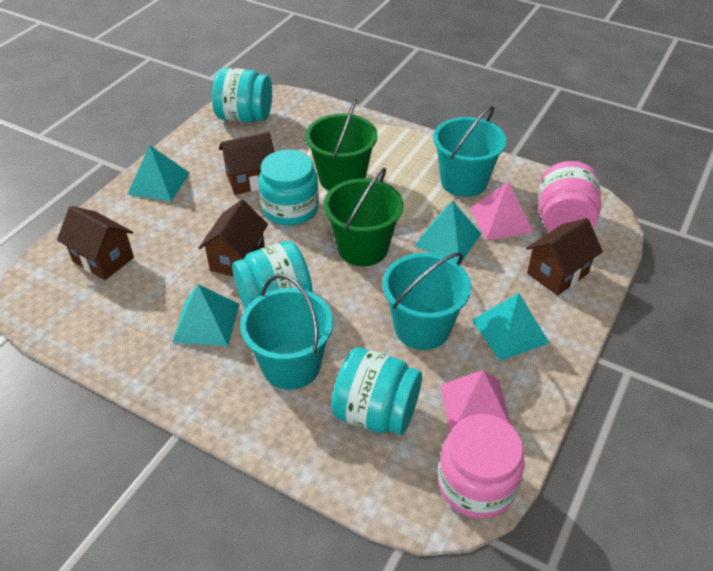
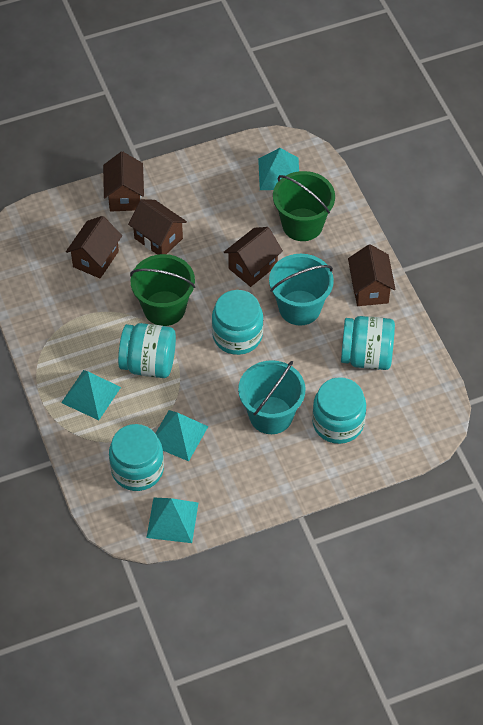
brown house: [57,206,134,280] [199,199,268,277] [219,132,275,195] [526,218,603,296] = 4 -> [66,216,122,278] [103,151,144,212] [128,199,187,255] [224,227,283,287] [348,244,396,306] = 5
pink jar: [438,414,525,519] [539,161,601,232] = 2 -> none = 0
pink pyramid: [440,370,511,433] [470,181,534,241] = 2 -> none = 0
turquoise bucket: [240,274,333,390] [382,252,471,350] [433,106,506,197] = 3 -> [238,360,305,434] [269,254,334,325] = 2
turquoise jar: [212,68,272,123] [232,241,313,309] [259,150,319,226] [331,347,422,435] = 4 -> [109,424,164,491] [118,323,176,378] [212,290,263,355] [312,377,366,444] [341,316,395,370] = 5

